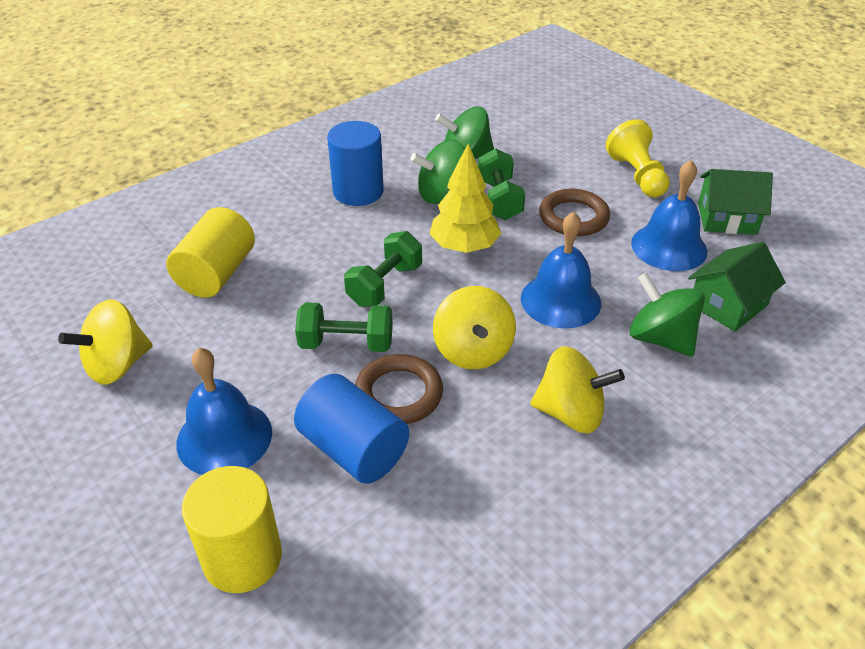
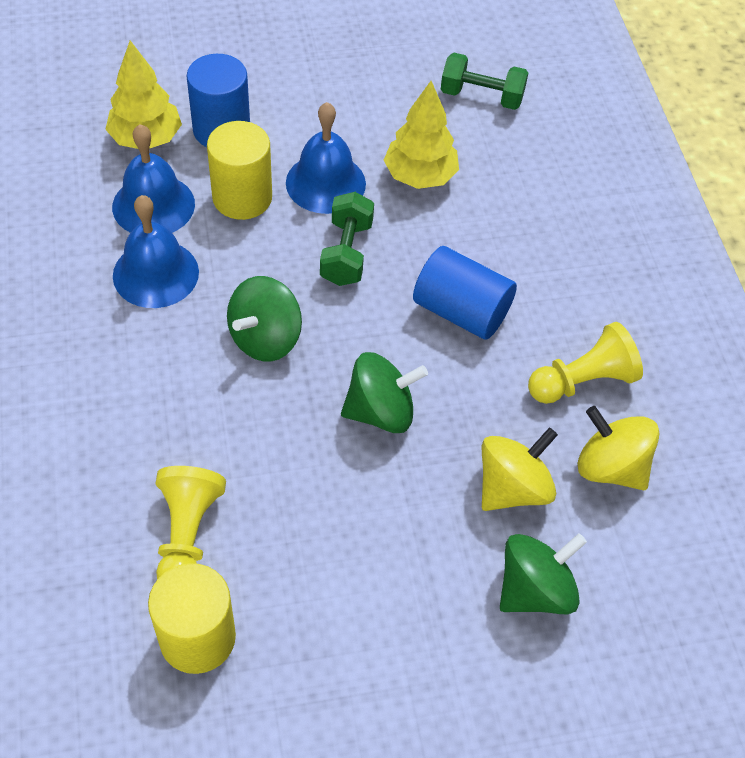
brown ring: [355,354,443,424] [539,189,610,236] = 2 -> none = 0
green dumbbell: [295,302,393,352] [344,231,422,307] [478,148,525,220] = 3 -> [320,192,374,286] [441,53,528,110] = 2
green house: [688,242,786,332] [698,169,773,235] = 2 -> none = 0
yellow pawn: [606,119,670,197] = 1 -> [156,466,226,579] [528,322,643,404] = 2
yellow spinning top: [58,299,153,385] [433,286,516,369] [530,346,625,434] = 3 -> [482,427,558,511] [578,406,660,490] = 2
yellow tree: [429,144,501,253] = 1 -> [105,41,182,149] [384,81,459,189] = 2

